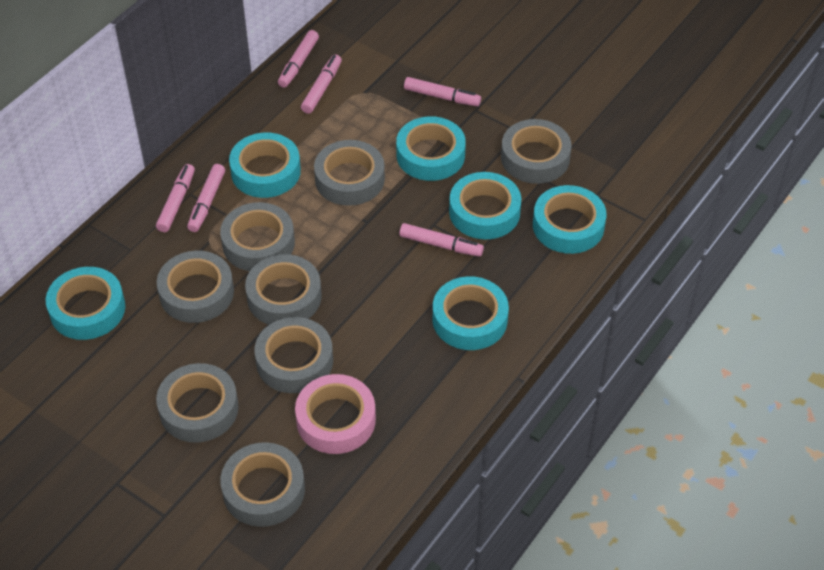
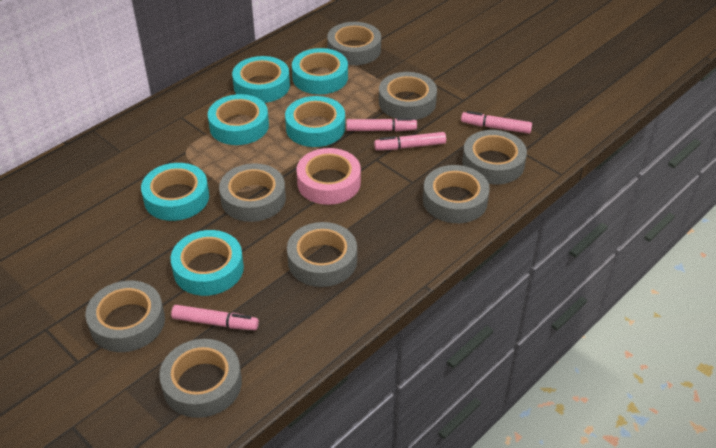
pink marker: [156,164,195,232] [187,164,225,232] [278,30,319,88] [301,55,342,114] [399,223,484,257] [404,77,481,106] = 6 -> [171,305,259,330] [346,118,417,131] [374,132,446,150] [461,111,532,134] = 4

